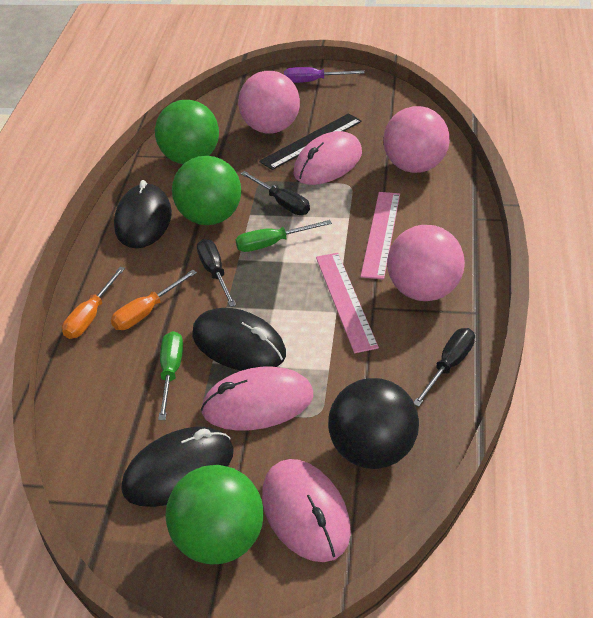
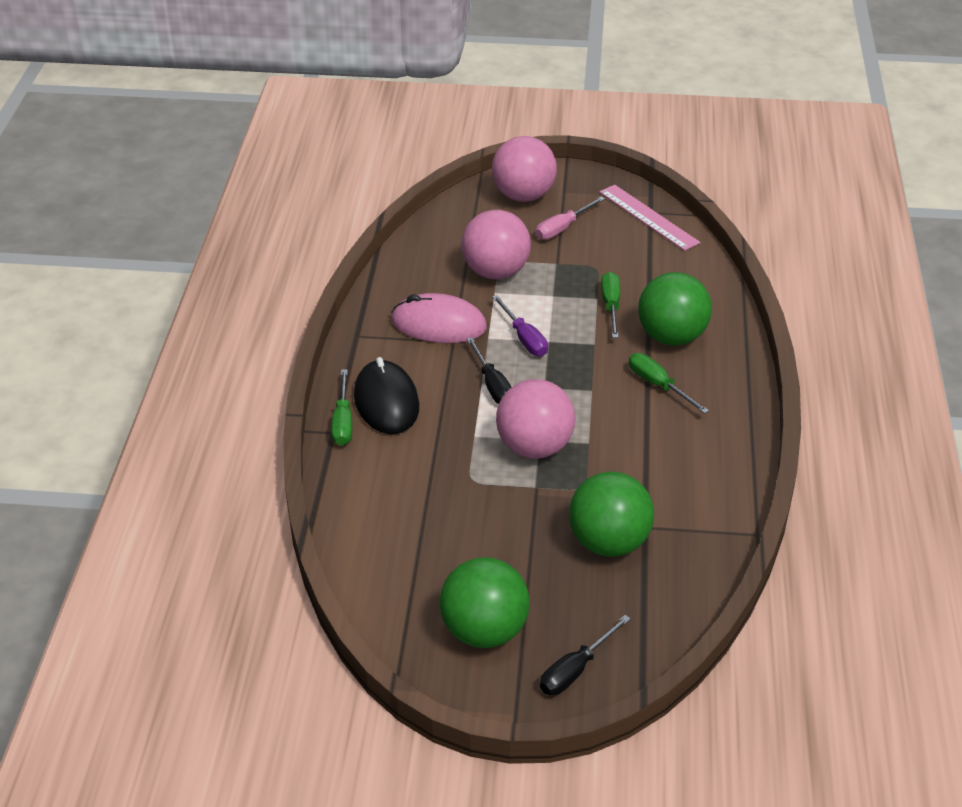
black ball: [328,378,419,469] = 1 -> none = 0
black mouse: [114,180,172,248] [121,427,234,507] [192,308,286,371] = 3 -> [354,357,419,434] = 1
black ruler: [259,113,362,170] = 1 -> none = 0
black screwdriver: [197,239,236,307] [240,171,310,215] [414,328,475,407] = 3 -> [466,337,511,404] [540,615,631,695] = 2
green screwdriver: [158,331,183,420] [235,220,332,252] = 2 -> [331,369,352,446] [601,272,620,338] [629,353,709,414] = 3
orange screwdriver: [62,267,125,339] [111,270,197,330] = 2 -> none = 0
pink mouse: [201,366,313,431] [262,459,351,562] [294,131,362,185] = 3 -> [391,293,487,343] = 1
pink ruler: [316,253,379,353] [361,192,400,279] = 2 -> [599,185,701,251] = 1
pink screwdriver: none = 0 -> [536,196,605,240] = 1

